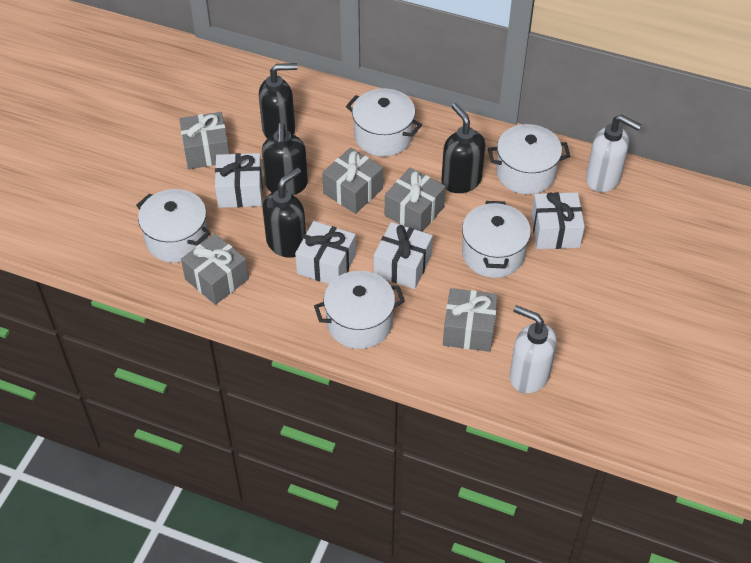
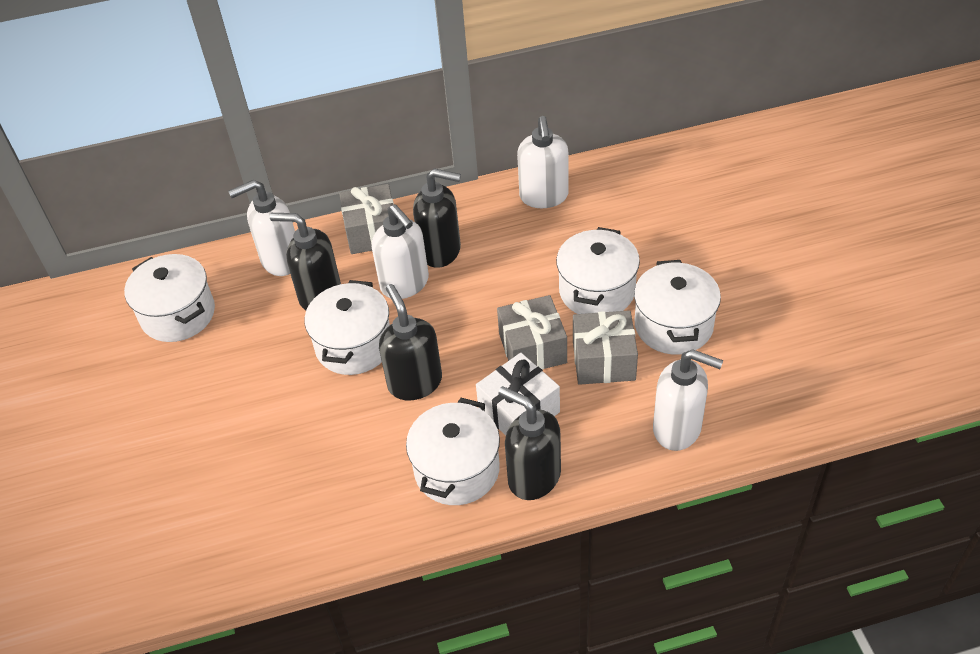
grey gift: [179,112,229,169] [181,234,249,305] [322,147,383,214] [385,168,446,232] [443,288,498,352] = 5 -> [339,184,394,254] [497,295,567,370] [573,310,638,385] = 3
white gift: [215,153,263,208] [295,221,356,284] [374,222,433,289] [531,192,585,249] = 4 -> [476,353,560,436] = 1
white soap dispenser: [510,305,557,394] [586,115,641,192] = 2 -> [228,180,295,276] [372,204,429,299] [517,116,569,208] [653,349,723,451] = 4

